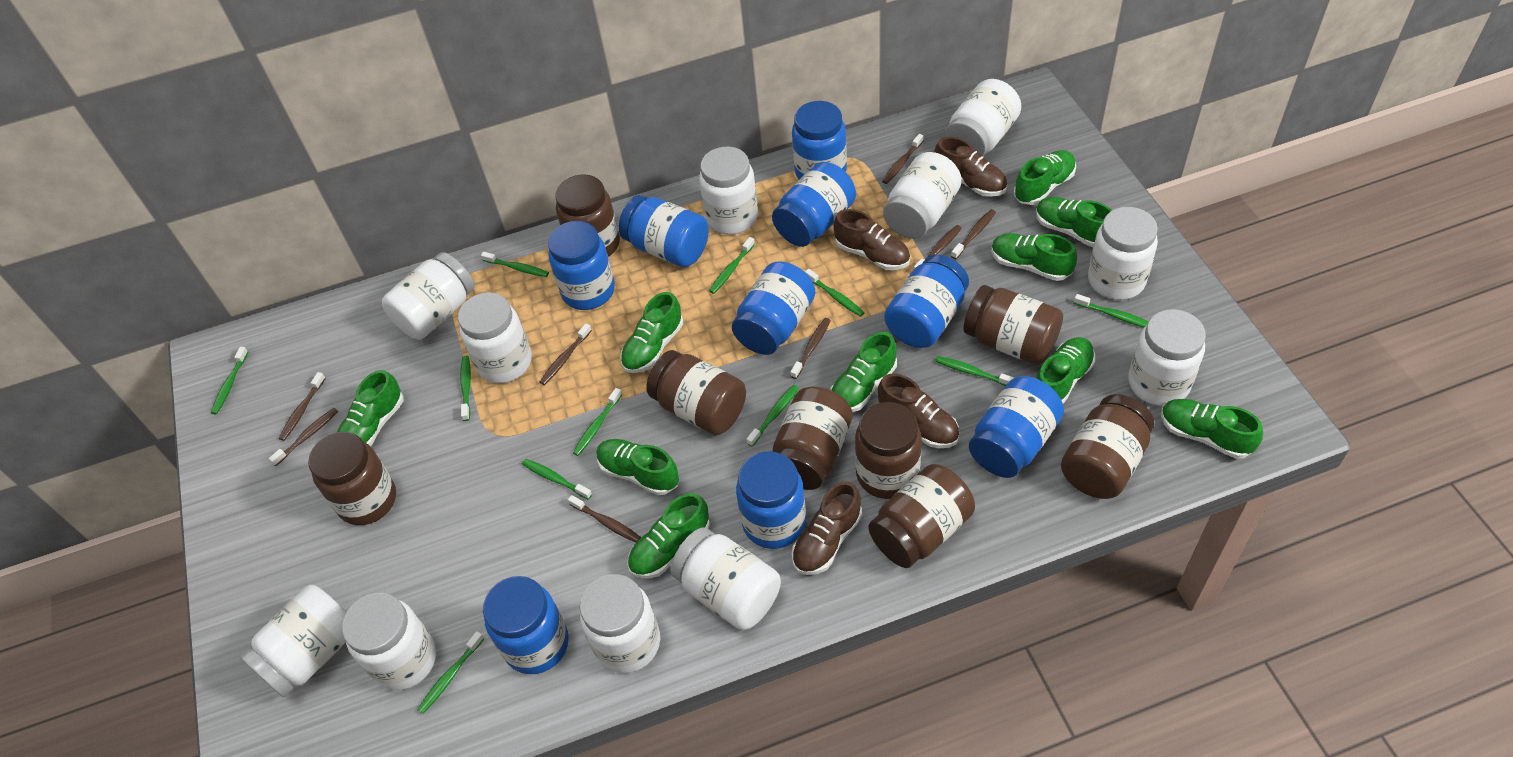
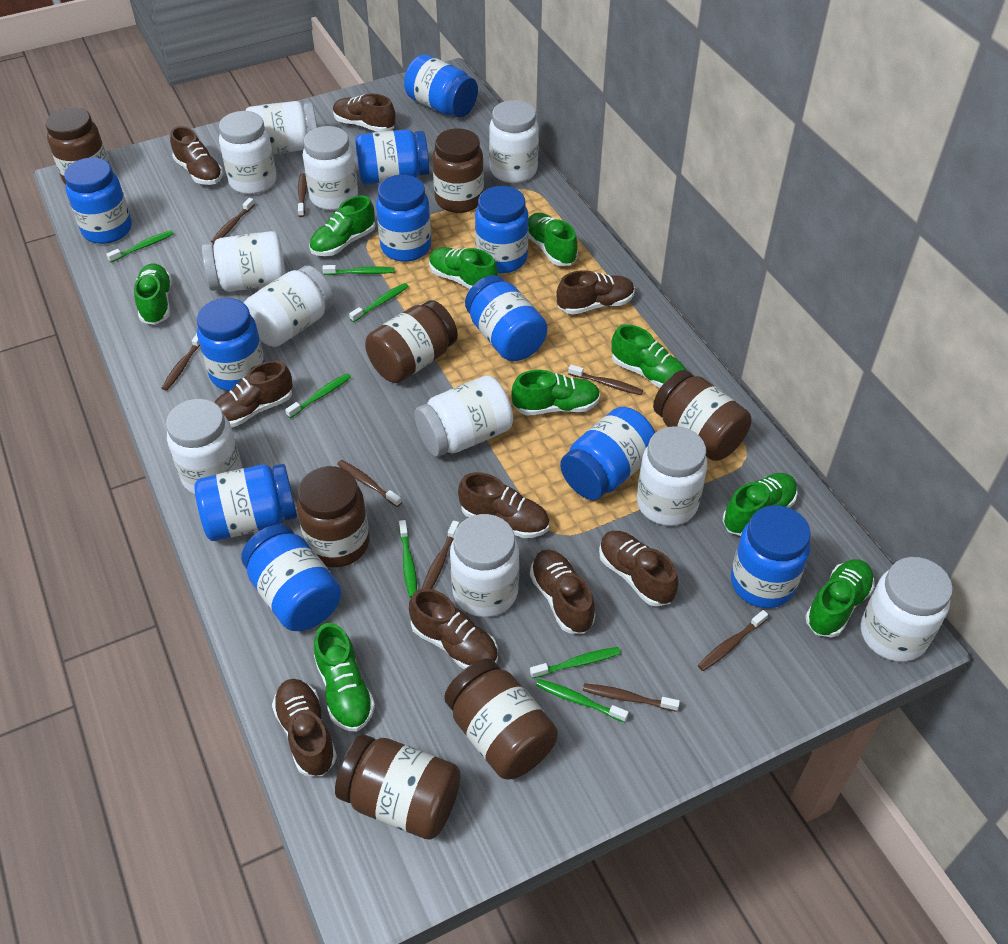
blue jar: [483,576,569,674] [548,221,615,310] [619,195,709,267] [732,262,815,355] [736,451,806,549] [772,162,856,247] [792,101,847,180] [884,255,969,348] [969,376,1064,478] = 9 -> [64,158,132,244] [195,464,297,541] [197,298,265,391] [241,524,342,631] [355,129,429,185] [376,175,431,262] [404,55,478,117] [465,275,548,361] [475,186,529,273] [560,407,655,500] [731,505,811,608] = 11
brown jar: [308,432,396,525] [555,174,620,257] [646,350,746,435] [773,386,853,490] [855,402,922,499] [868,464,975,568] [963,285,1063,365] [1061,394,1154,499] = 8 -> [45,107,109,185] [297,466,370,567] [335,734,461,840] [365,300,458,383] [432,128,484,213] [444,659,558,779] [653,370,751,461] = 7
brown shoe: [792,481,862,575] [833,209,910,270] [878,374,959,448] [934,137,1007,197] = 4 -> [170,126,223,185] [214,360,293,427] [272,679,337,776] [333,94,395,132] [409,588,498,669] [458,472,549,538] [530,549,595,634] [556,270,635,315] [599,531,679,606] = 9
green shoe: [337,370,404,446] [596,439,679,496] [620,292,683,373] [627,493,710,579] [830,332,897,412] [991,233,1077,281] [1014,150,1076,205] [1036,197,1112,247] [1036,337,1095,404] [1161,399,1263,459] = 10 -> [134,263,172,325] [309,195,375,256] [314,623,375,732] [429,247,498,289] [511,370,600,416] [528,213,578,266] [612,324,686,388] [723,473,798,536] [805,559,875,638] = 9
green toothbrush: [211,347,248,414] [417,631,484,714] [460,356,471,421] [481,252,549,277] [522,459,592,500] [573,388,622,456] [709,237,755,294] [746,385,799,446] [805,269,865,317] [935,356,1014,386] [1074,294,1148,328] = 11 -> [106,230,174,262] [285,373,351,418] [322,265,394,275] [349,283,409,322] [399,520,417,598] [530,647,621,679] [536,679,629,722] = 7

